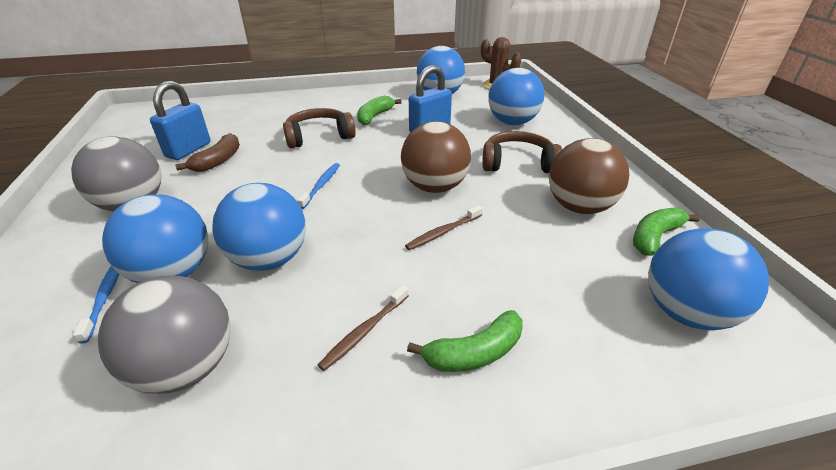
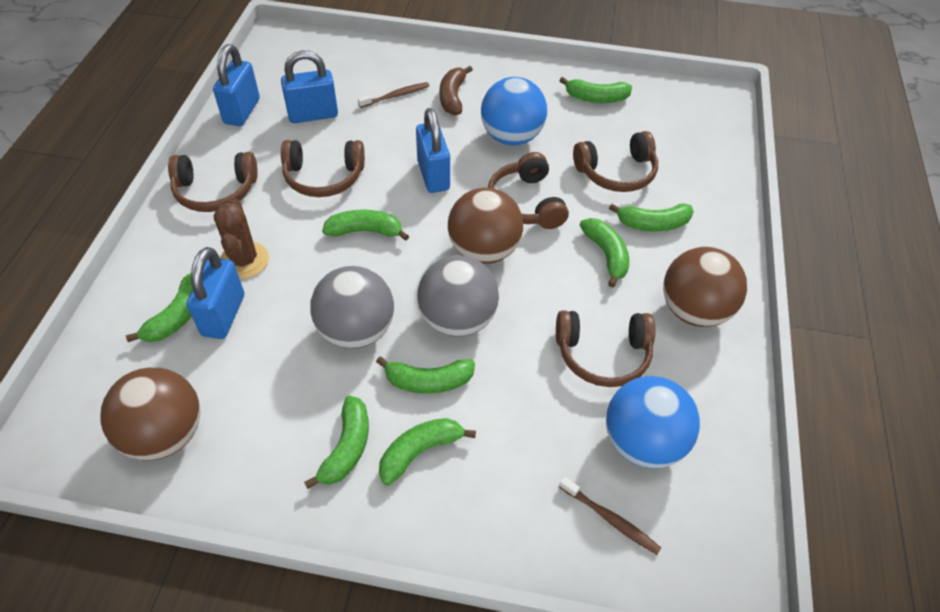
blue ball: [102,194,208,283] [212,183,306,271] [417,46,465,94] [488,68,544,125] [648,228,769,330] = 5 -> [481,77,547,146] [606,376,700,469] = 2
blue padlock: [150,81,211,160] [409,65,452,133] = 2 -> [186,247,244,339] [213,44,260,126] [281,51,338,123] [416,108,450,193] = 4
blue toothbrush: [73,266,119,344] [297,163,340,209] = 2 -> none = 0
brown ball: [401,121,471,193] [549,138,629,214] = 2 -> [100,368,201,460] [448,188,523,264] [663,247,747,327] = 3
brown headphones: [283,108,356,149] [482,131,562,173] = 2 -> [168,152,258,212] [281,140,365,197] [488,152,569,229] [556,310,656,387] [573,131,658,192] = 5
green banana: [357,96,401,125] [407,310,523,372] [633,207,700,256] = 3 -> [126,274,192,342] [304,396,369,489] [322,210,409,241] [376,356,475,394] [379,418,476,485] [559,77,632,103] [580,218,629,287] [609,203,694,231] = 8

